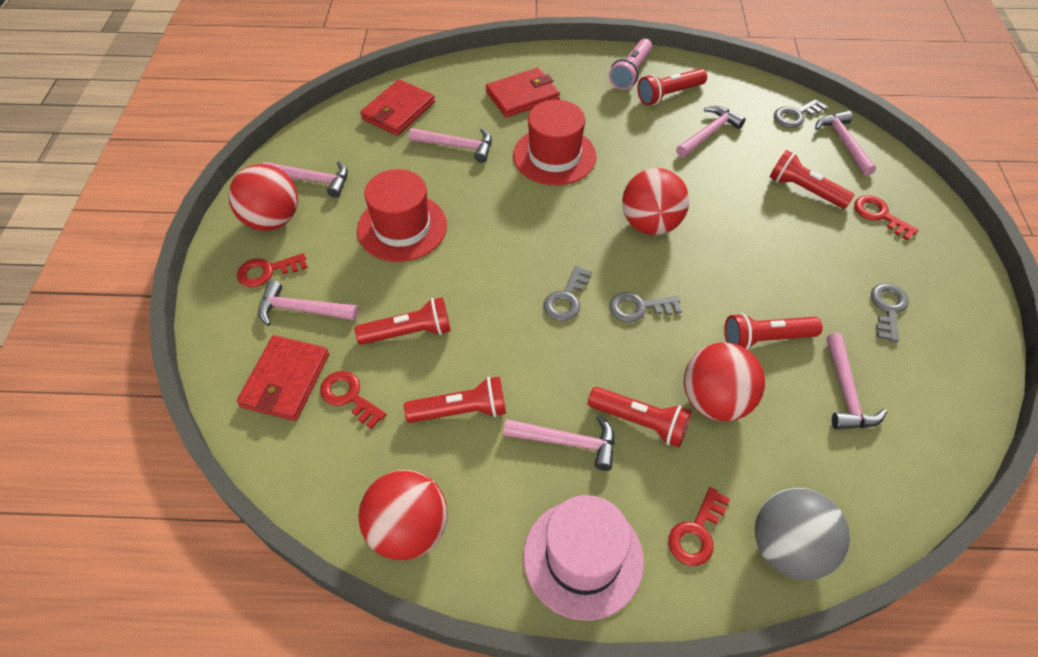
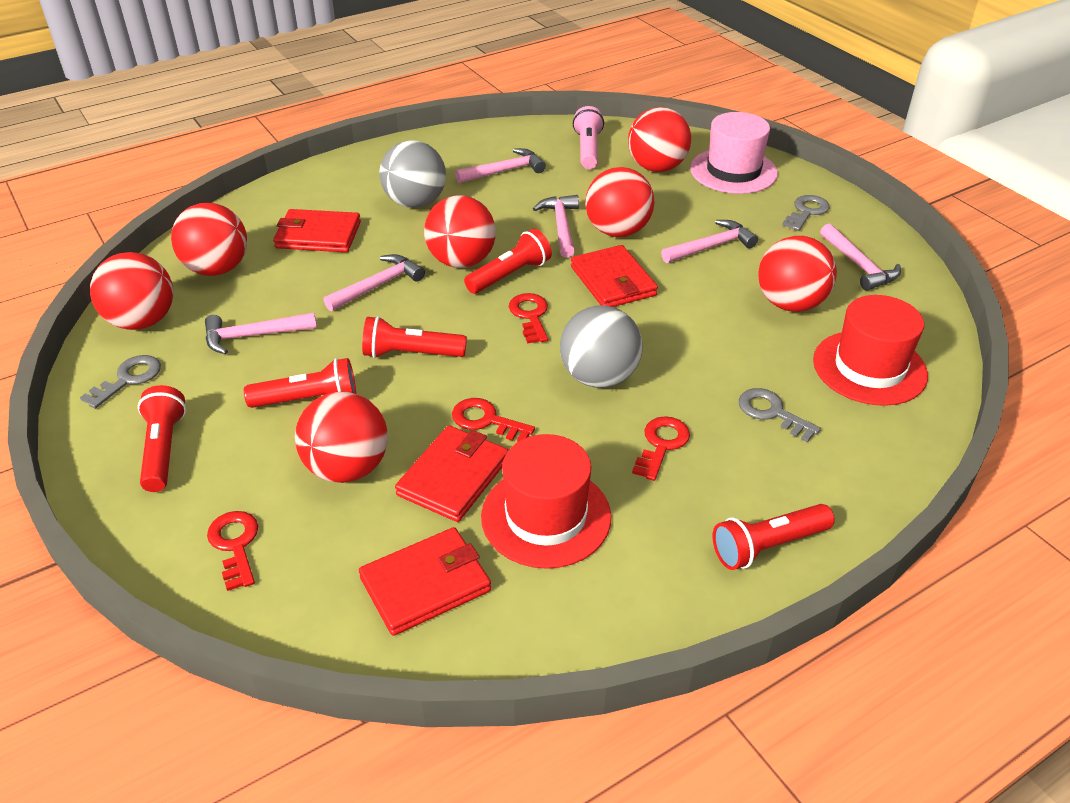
grey ball: [755,488,850,580] = 1 -> [379,140,446,208] [560,305,642,388] = 2
grey key: [544,266,592,321] [609,292,682,322] [774,98,827,128] [871,283,909,342] = 4 -> [80,355,161,409] [739,388,821,442] [782,195,830,231] = 3
pink hammer: [258,280,358,326] [262,161,348,198] [409,128,492,163] [503,415,615,471] [676,106,746,158] [815,111,876,176] [826,333,887,429] = 7 -> [205,312,317,354] [324,254,425,311] [455,148,546,183] [533,195,579,258] [661,220,758,263] [820,223,901,291] = 6
red ball: [228,164,298,231] [359,470,448,560] [622,168,689,235] [684,343,765,421] = 4 -> [90,252,173,330] [171,203,247,276] [295,392,388,483] [424,195,496,268] [585,167,654,237] [628,107,691,172] [759,236,837,312] = 7
red flashlight: [354,297,451,345] [404,377,506,423] [588,387,692,447] [637,69,707,105] [724,313,822,350] [770,150,854,209] = 6 -> [138,385,186,492] [244,358,356,408] [362,316,467,358] [464,229,552,294] [713,504,835,570] = 5
red wallet: [237,335,329,421] [360,79,435,136] [486,68,560,118] = 3 -> [273,209,361,252] [359,527,491,636] [395,425,509,522] [571,245,658,307] = 4

